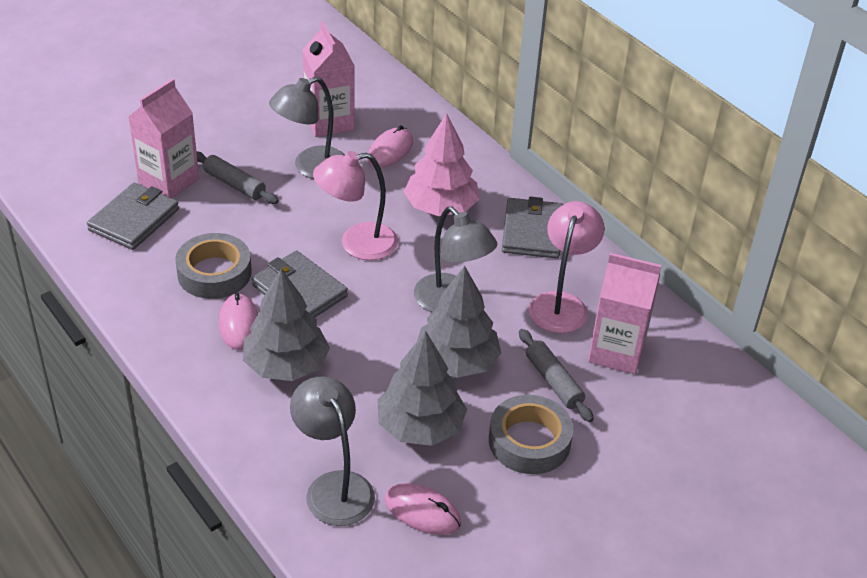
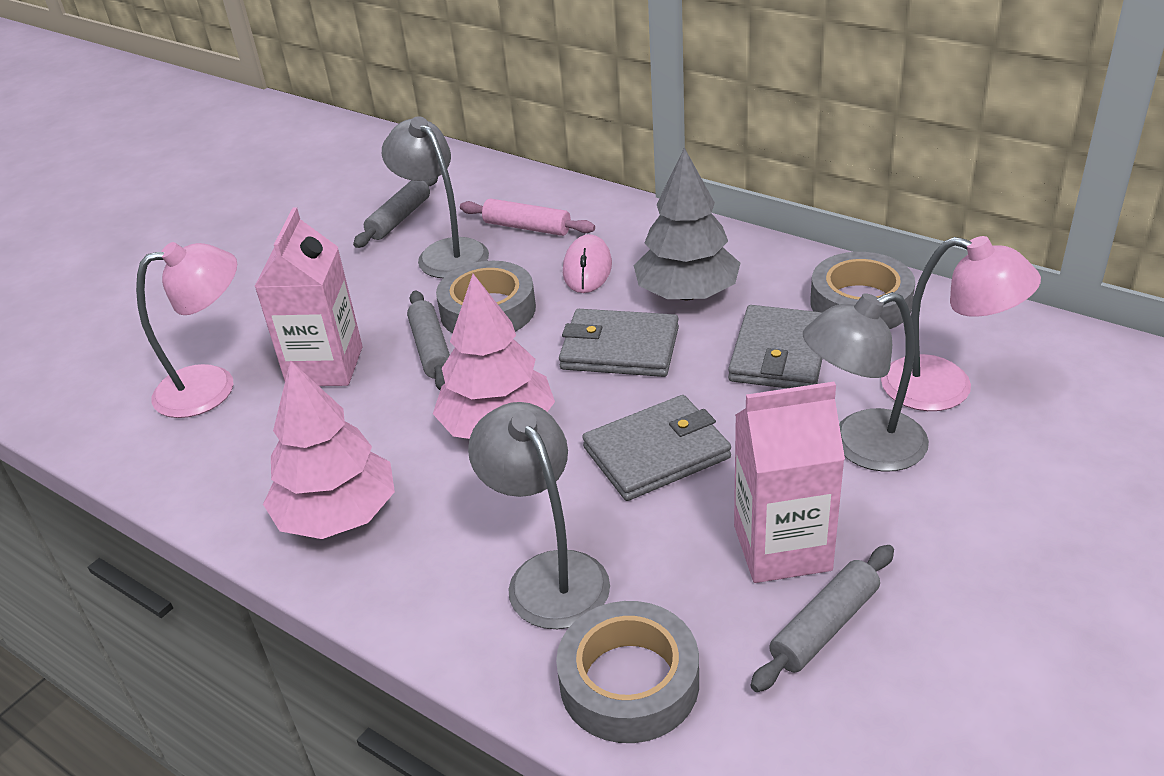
grey rolling pin: [196,151,279,204] [519,329,594,422] = 2 -> [353,177,438,248] [407,291,450,390] [751,545,894,692] = 3
grey tape: [175,233,252,299] [489,395,573,474] = 2 -> [436,261,536,333] [556,601,699,743] [810,252,915,329] = 3
grey tree: [243,269,330,381] [377,331,467,446] [417,266,501,378] = 3 -> [634,147,740,300] = 1
pink carton: [128,78,199,198] [302,21,354,137] [588,253,661,374] = 3 -> [254,207,363,386] [734,382,845,583] = 2
pink mouse: [219,293,258,350] [368,125,413,167] [385,483,461,535] = 3 -> [563,234,612,293] = 1
pink rolling pin: none = 0 -> [460,198,595,236] = 1
pink tree: [404,114,479,216] = 1 -> [263,360,395,539] [433,274,555,439] = 2

